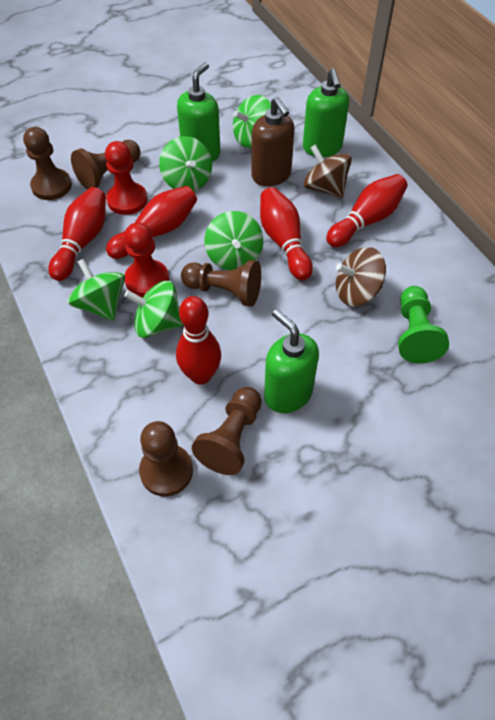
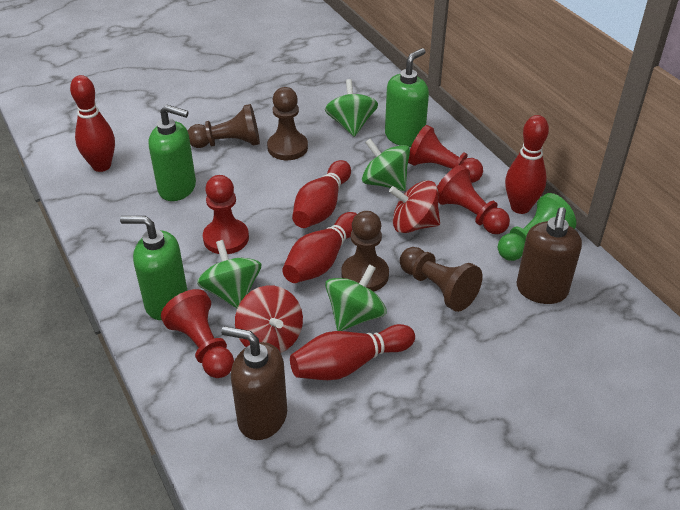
brown pawn: [23,127,72,200] [71,140,141,189] [139,421,193,497] [181,260,261,307] [192,387,262,475] = 5 -> [188,104,260,148] [267,87,308,160] [341,211,389,291] [400,247,482,312] = 4
brown soap dispenser: [251,97,294,186] = 1 -> [221,326,287,440] [517,207,582,304] = 2
brown spinning top: [303,144,352,198] [336,247,386,306] = 2 -> none = 0
green spinning top: [68,259,125,321] [124,281,183,338] [159,136,212,192] [204,211,263,270] [233,95,271,148] = 5 -> [197,240,261,308] [325,79,378,137] [325,264,387,331] [362,138,410,191] = 4
red pawn: [105,141,148,215] [124,222,169,297] = 2 -> [161,289,234,378] [203,175,249,254] [408,125,483,183] [437,165,510,234] = 4
red spinning top: none = 0 -> [235,286,303,353] [389,180,440,233] = 2

